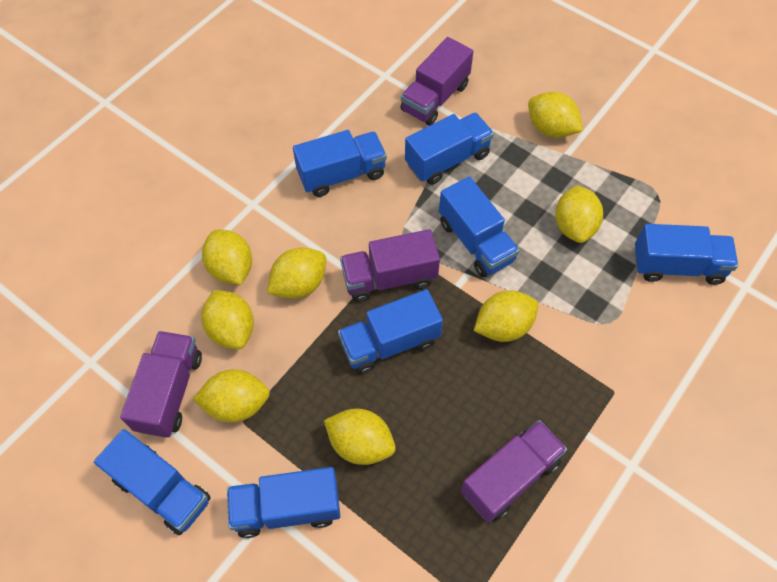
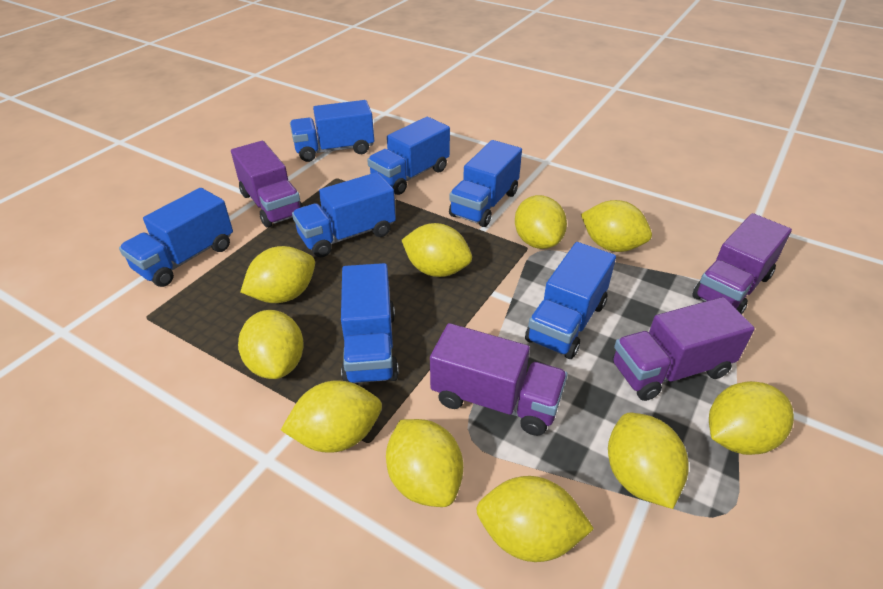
yellow lemon: [193,369,270,423] [201,290,254,350] [202,229,252,285] [267,247,326,299] [324,409,395,465] [474,291,539,342] [528,92,583,138] [555,185,603,243] = 8 -> [238,310,304,379] [241,246,315,303] [281,380,382,453] [386,419,463,507] [402,223,472,277] [476,476,594,562] [515,195,567,249] [581,200,652,252] [608,413,688,509] [709,381,794,455] = 10

